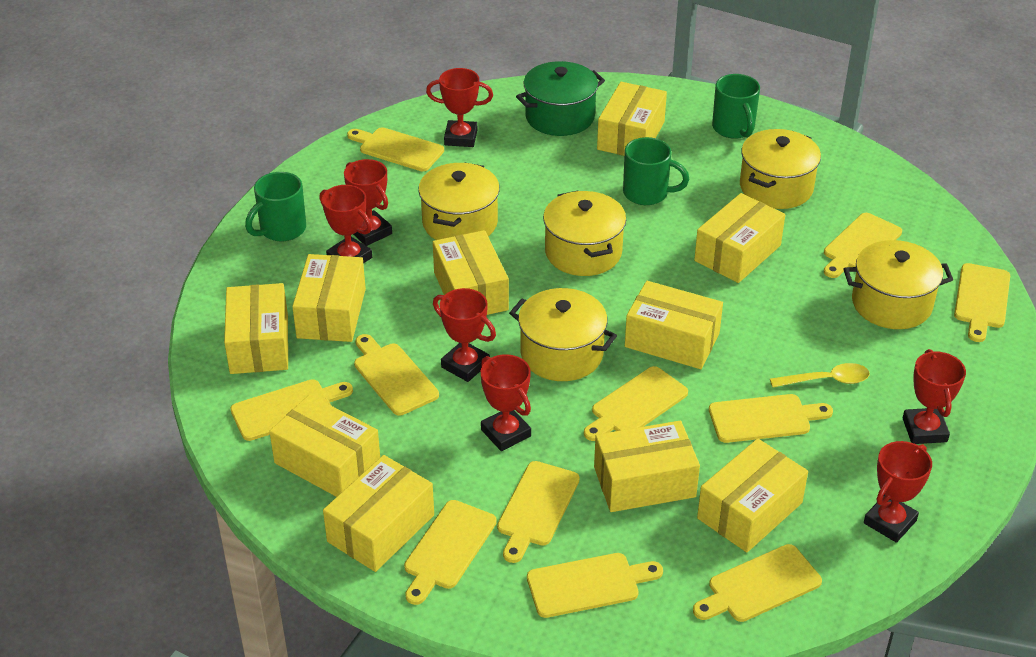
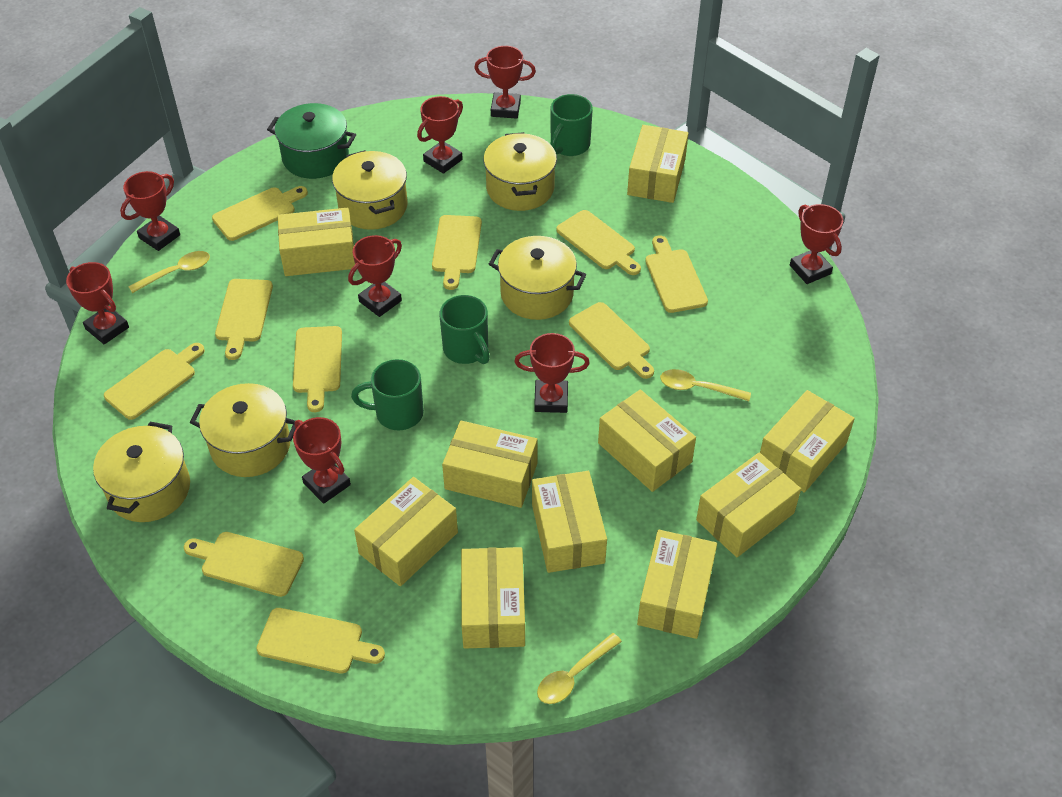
red trophy: [319,185,372,264] [344,159,392,246] [426,68,493,147] [433,288,496,382] [481,354,531,451] [864,441,932,543] [903,349,966,444] = 7 -> [66,262,129,344] [120,171,180,251] [293,417,351,504] [348,235,402,317] [417,96,463,174] [474,46,536,119] [514,333,590,413] [790,204,843,284] = 8
yellow cutting board: [230,379,353,441] [347,127,444,171] [354,334,439,416] [404,500,497,605] [497,461,580,563] [527,553,663,618] [584,366,688,441] [693,544,822,622] [709,394,833,443] [824,213,902,278] [954,263,1010,342] = 11 -> [104,343,205,420] [184,532,304,597] [212,186,308,241] [215,279,273,360] [256,608,385,674] [293,326,342,412] [432,215,482,290] [556,210,641,275] [569,302,654,379] [645,236,708,313] = 10
yellow spoon: [770,363,870,388] = 1 -> [128,251,210,293] [537,633,622,704] [660,369,751,401] = 3

